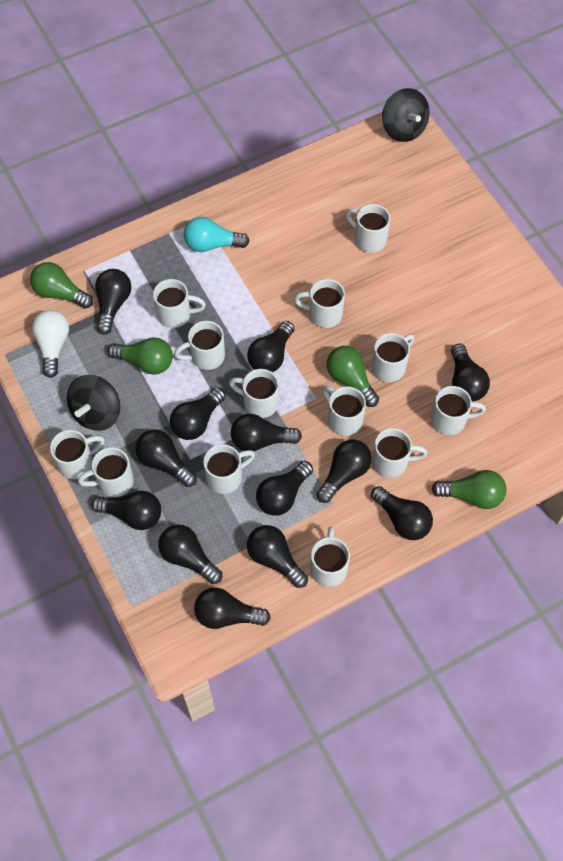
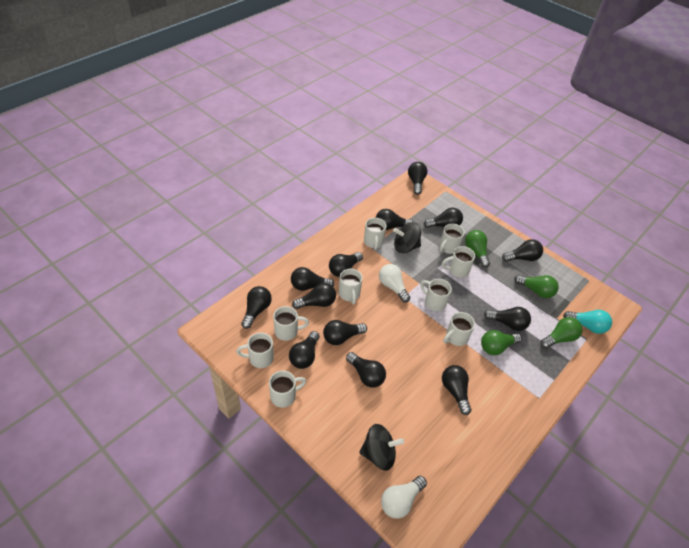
white light bulb: [32,310,69,378] = 1 -> [379,264,411,303] [381,476,427,519] = 2
white mug: [50,430,105,479] [78,447,134,497] [153,279,206,328] [174,321,225,370] [203,444,255,494] [229,369,279,418] [294,279,345,328] [310,527,350,587] [322,386,366,436] [346,204,390,253] [372,333,414,382] [372,428,427,478] [431,386,486,435] = 13 -> [236,333,274,368] [269,371,306,408] [273,306,309,341] [339,269,363,304] [364,218,386,250] [421,279,452,311] [440,224,465,254] [442,246,475,278] [443,312,475,346] = 9

